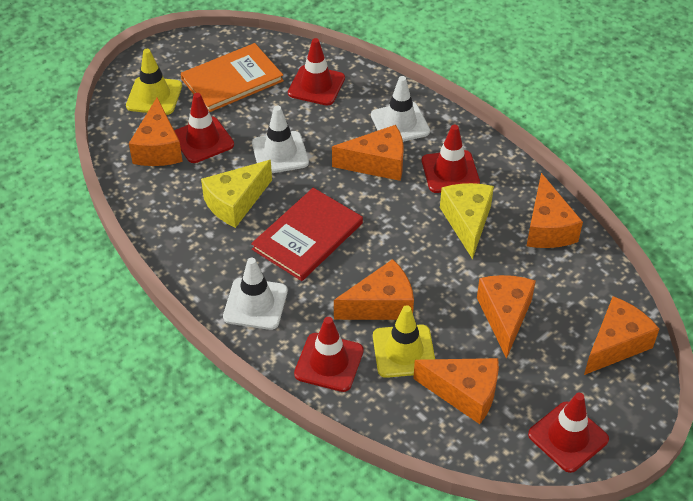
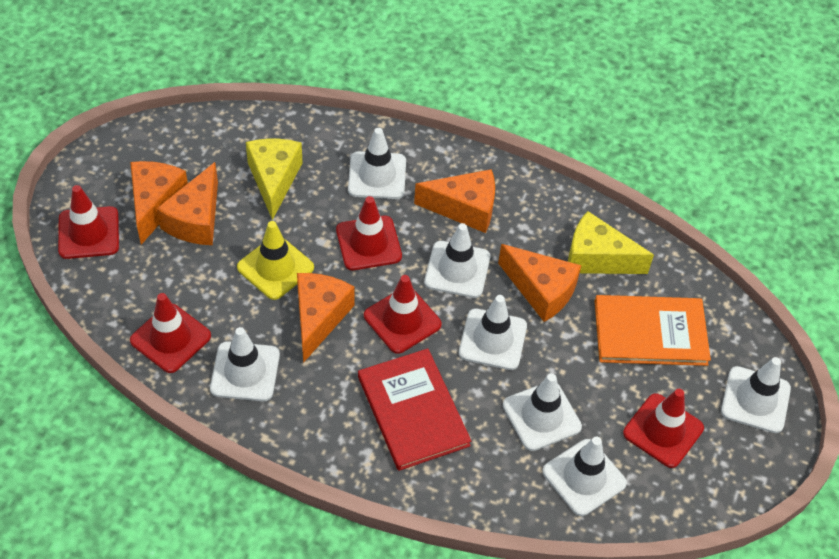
orange cheese: [129,98,183,166] [332,125,404,181] [334,259,414,320] [413,358,499,424] [477,275,536,359] [527,173,583,248] [584,296,659,375] = 7 -> [130,161,188,245] [156,162,218,245] [297,273,355,363] [414,169,495,233] [498,244,581,322] = 5
white traffic cone: [223,258,288,330] [252,106,309,173] [371,76,430,142] = 3 -> [210,327,280,401] [348,128,406,199] [424,223,490,298] [459,295,527,370] [503,373,582,451] [542,437,627,516] [721,357,791,433] = 7
yellow traffic cone: [126,49,182,115] [373,305,435,378] = 2 -> [237,221,314,300] = 1

